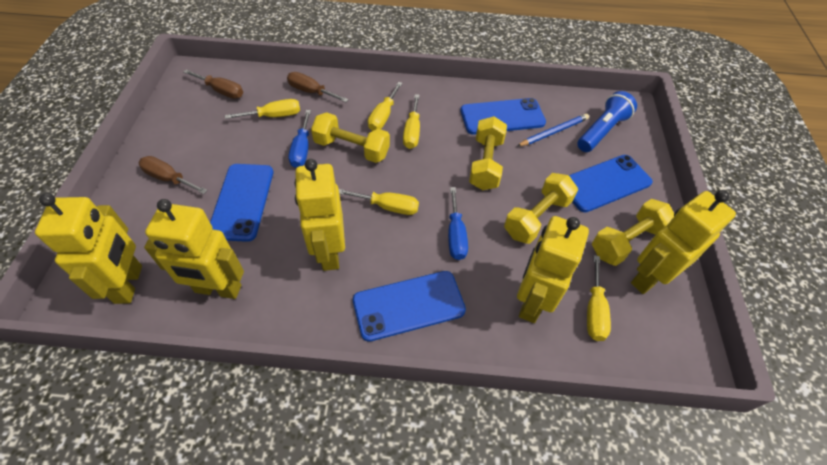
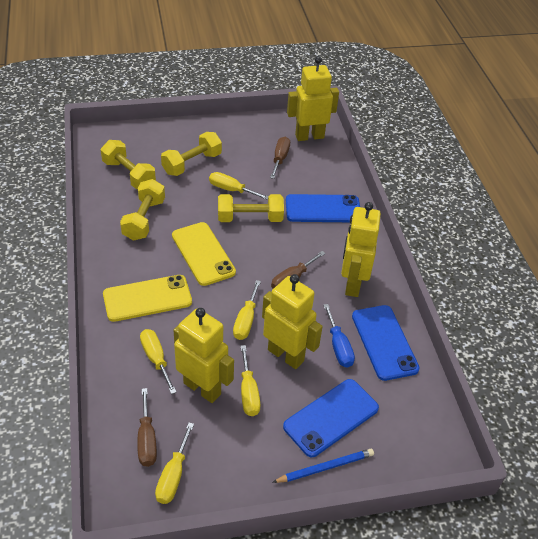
blue flashlight: [577,91,637,152] = 1 -> none = 0
blue phone: [210,164,273,242] [353,271,466,342] [460,98,546,135] [569,155,653,212] = 4 -> [283,379,379,457] [286,194,360,222] [352,305,420,381] = 3
blue screwdriver: [288,110,311,168] [448,187,468,260] = 2 -> [323,304,355,368] = 1
yellow phone: none = 0 -> [103,275,192,322] [172,222,236,286] = 2
yellow robot: [35,193,142,304] [144,199,244,299] [294,159,345,271] [517,216,589,323] [631,190,736,294] = 5 -> [173,308,234,403] [262,274,323,369] [287,56,339,141] [341,202,381,297] = 4

